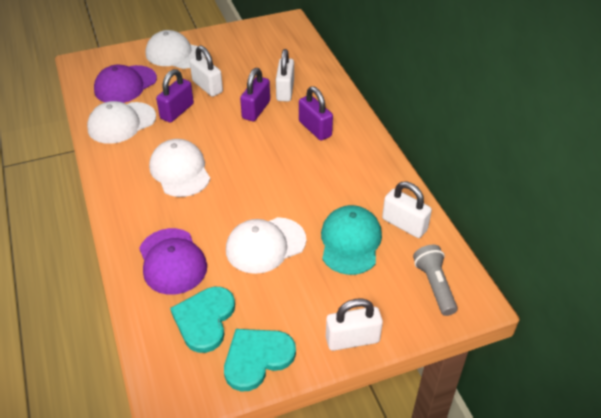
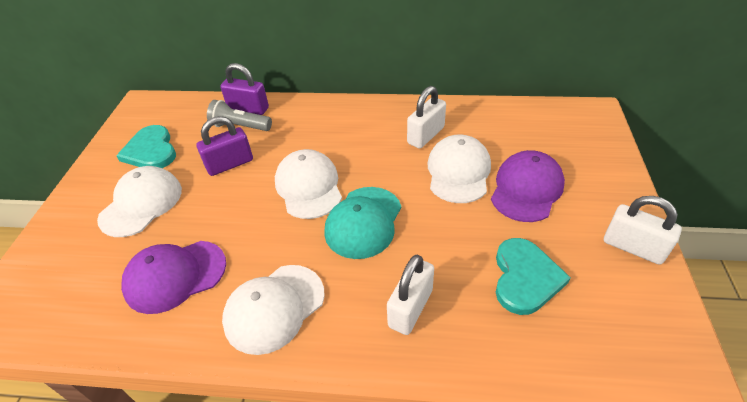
purple padlock: [156,69,194,123] [240,68,270,121] [299,86,333,141] = 3 -> [196,116,253,176] [220,63,269,115] = 2
white padlock: [190,46,223,97] [276,49,294,102] [326,298,383,351] [382,182,432,238] = 4 -> [387,255,434,335] [407,86,446,149] [604,196,682,265] = 3

